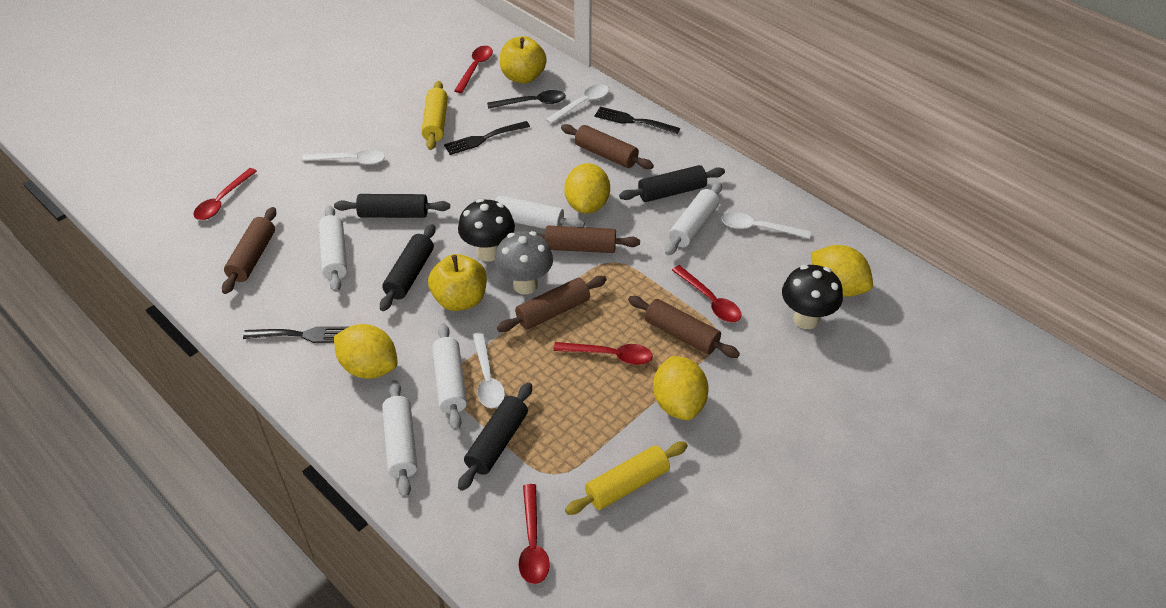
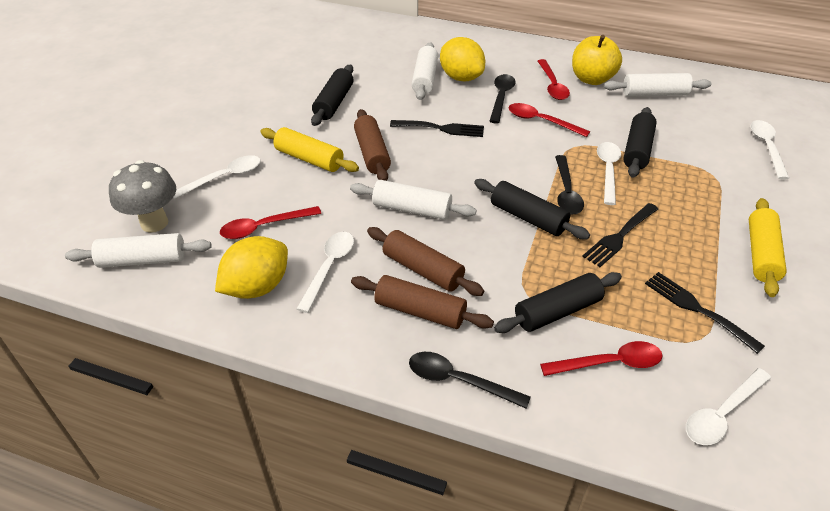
black mushroom: [458,199,515,262] [782,265,843,329] = 2 -> none = 0
black spoon: [487,90,566,109] = 1 -> [409,352,530,409] [489,74,516,124] [555,155,584,215] = 3
brown rolling pin: [222,207,276,294] [497,276,607,332] [528,226,640,253] [561,124,654,169] [628,296,740,358] = 5 -> [351,275,494,329] [354,109,391,181] [367,227,484,296] = 3
red spoon: [194,168,257,220] [454,46,493,93] [518,484,550,584] [553,342,653,365] [672,265,742,322] = 5 -> [220,206,321,239] [509,103,590,137] [538,59,570,100] [540,341,663,376] = 4
white rolling pin: [319,205,347,292] [382,380,417,498] [432,323,467,431] [473,195,585,229] [665,182,722,255] = 5 -> [65,233,212,268] [350,180,477,220] [411,42,438,100] [604,73,712,97] = 4
white spoon: [302,149,385,165] [473,332,505,408] [545,84,609,124] [722,212,811,239] = 4 -> [173,155,261,199] [296,232,354,313] [597,142,621,205] [686,368,771,445] [750,120,789,180] = 5
yellow apple: [428,254,487,311] [500,36,547,84] = 2 -> [572,35,622,85] = 1
yellow lemon: [334,324,397,379] [564,163,610,214] [653,356,709,420] [811,245,873,297] = 4 -> [215,236,288,299] [440,37,485,81] = 2

